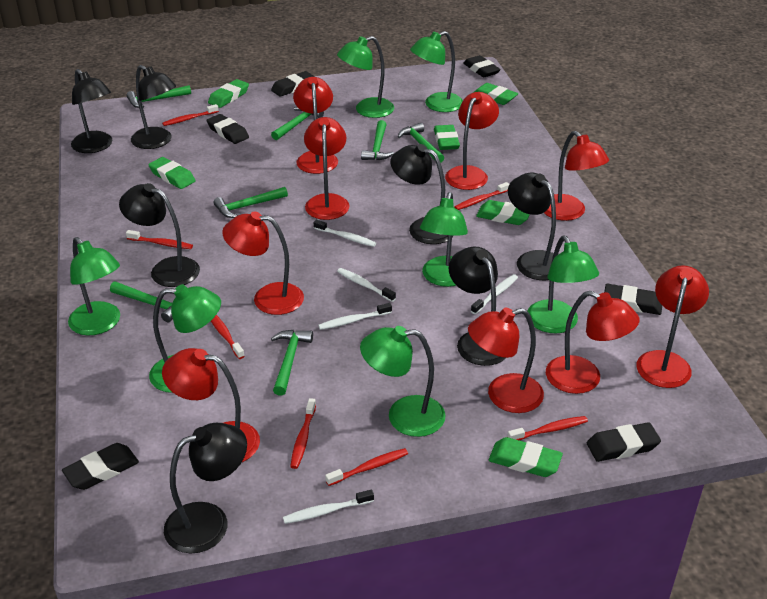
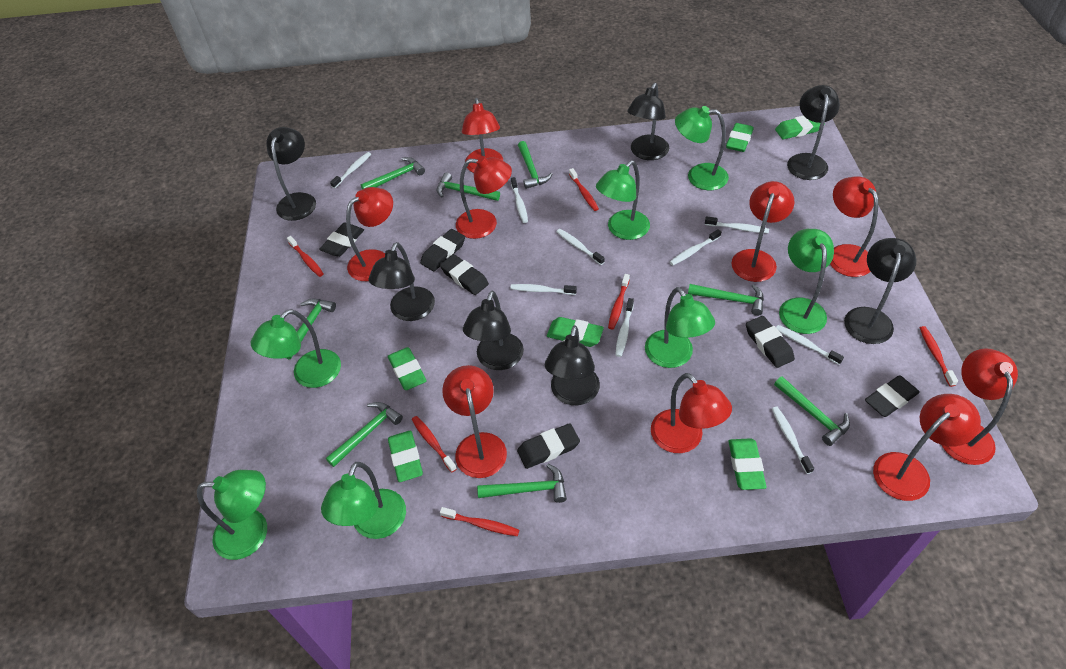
green hammer: [110,282,173,322] [126,85,191,108] [214,187,288,218] [271,107,324,140] [271,330,313,396] [361,120,394,161] [398,123,444,163] = 7 -> [286,299,336,359] [326,402,403,467] [361,157,425,189] [437,172,500,201] [477,464,567,503] [518,141,552,189] [688,284,764,316] [774,376,850,446] = 8
red toothbrush: [126,230,193,249] [162,104,219,126] [211,315,245,359] [290,398,316,469] [325,448,408,486] [454,182,509,210] [507,416,588,441] = 7 -> [287,236,324,277] [412,416,457,473] [440,507,519,536] [569,168,599,211] [608,274,630,330] [920,326,958,387] = 6
white toothbrush: [283,490,374,524] [314,220,376,247] [318,303,392,330] [337,268,396,302] [471,274,518,314] = 5 -> [330,152,371,188] [510,284,577,295] [511,177,528,223] [556,229,605,265] [615,298,634,357] [670,229,721,266] [705,216,769,233] [772,407,814,474] [776,325,844,365] = 9

